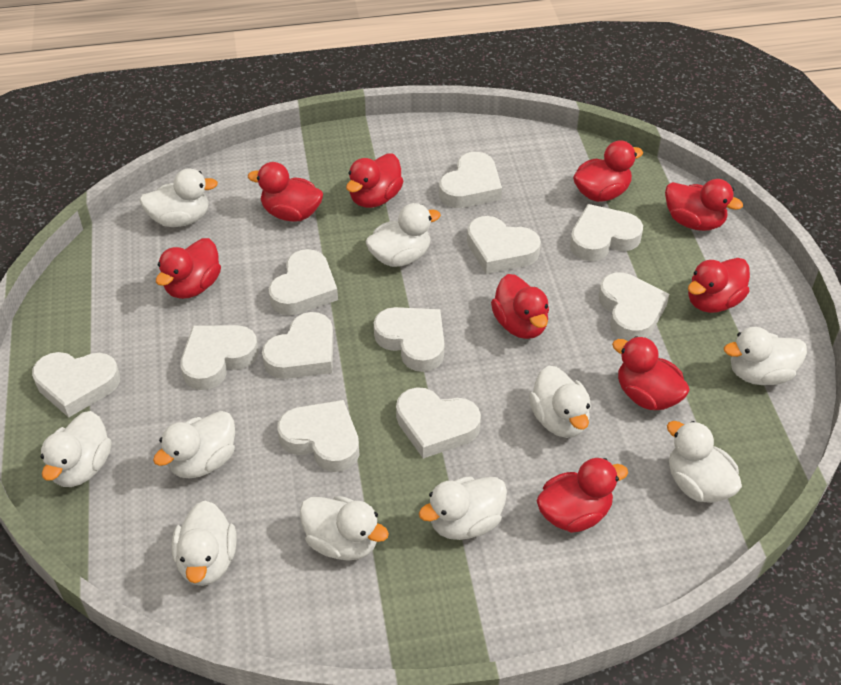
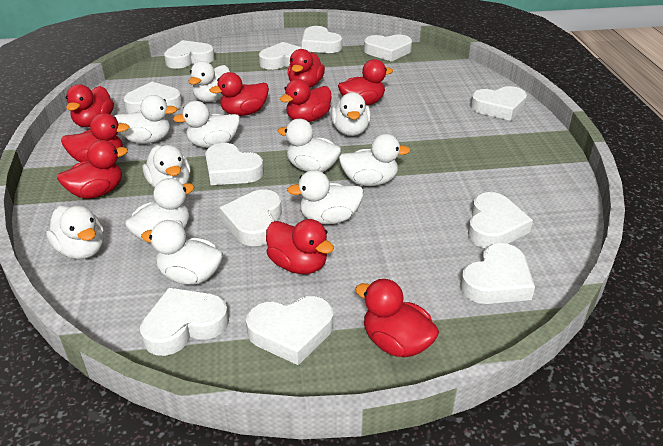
white duck: [40,411,111,487] [140,168,218,227] [153,411,235,479] [172,501,236,586] [300,496,389,561] [365,203,441,267] [419,476,507,540] [529,365,591,438] [667,421,742,503] [724,327,807,385] = 10 -> [46,206,104,259] [114,95,178,144] [125,178,194,243] [141,220,223,285] [143,145,191,188] [173,101,240,148] [189,61,230,102] [277,119,342,172] [287,170,364,224] [331,93,371,136] [339,134,410,186] = 11
white heart: [32,352,120,417] [181,325,258,390] [262,312,334,379] [269,249,338,315] [277,400,359,472] [374,307,444,372] [396,387,481,459] [439,152,502,208] [467,216,541,274] [570,204,643,261] [598,272,669,341] = 11 -> [123,82,182,114] [140,288,229,356] [164,40,215,69] [205,143,264,185] [220,189,282,246] [246,296,333,365] [259,42,308,70] [302,26,342,53] [364,34,412,62] [460,243,535,304] [468,192,533,248] [471,86,527,121] = 12

